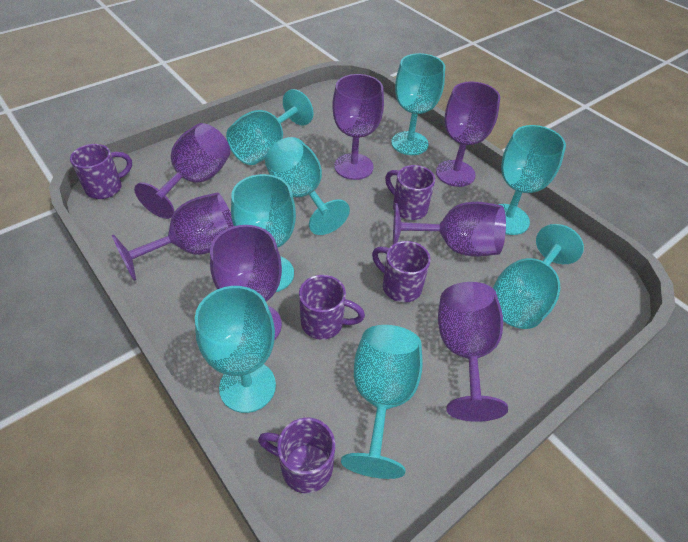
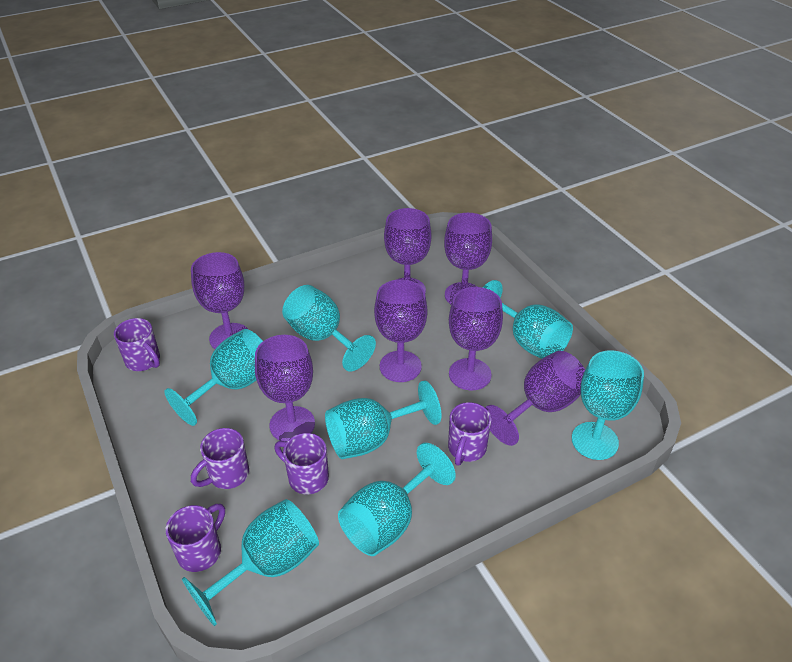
turquoise goblet: [195,286,276,413] [226,89,313,165] [231,174,296,292] [265,137,350,235] [341,325,423,479] [391,53,445,155] [493,224,584,329] [497,125,566,235] = 8 -> [164,329,263,426] [182,499,319,626] [282,285,376,372] [325,380,441,459] [338,443,456,556] [483,280,573,359] [572,350,644,460] = 7

